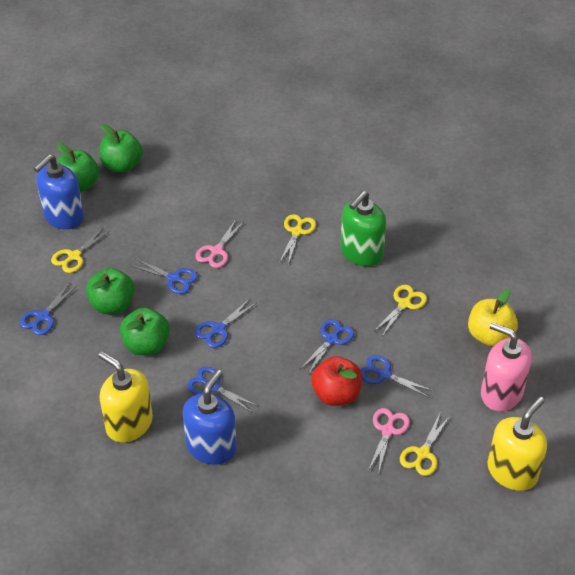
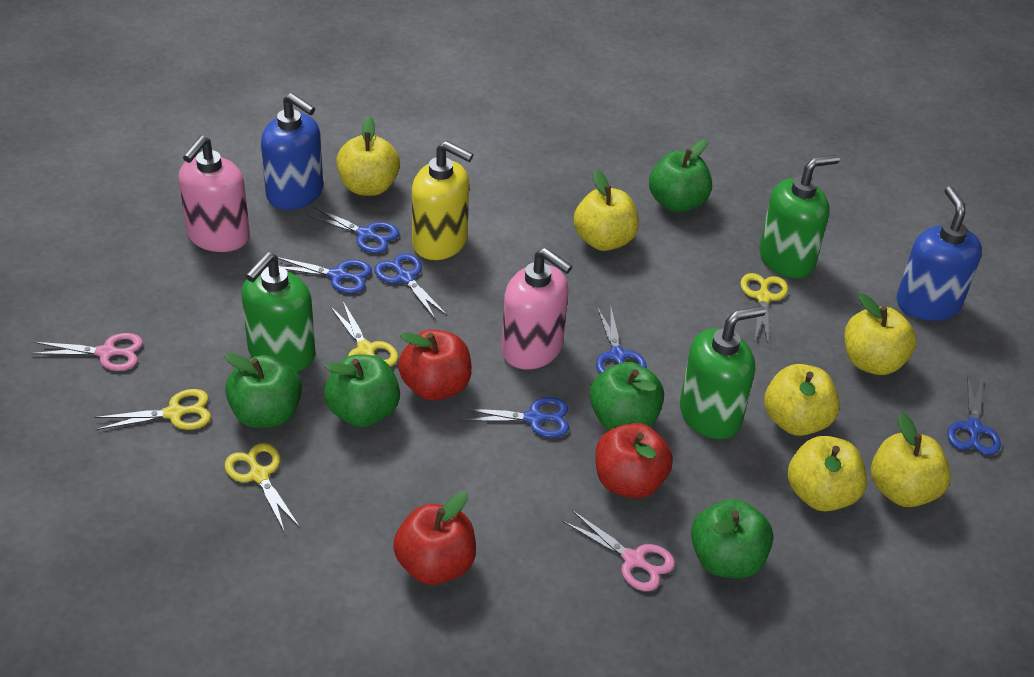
green apple: [57,142,99,192] [86,268,135,314] [99,124,143,173] [120,308,170,355] = 4 -> [224,353,302,428] [324,355,400,427] [590,362,664,430] [649,139,712,212] [691,499,773,578] = 5
green soap dispenser: [341,191,386,266] = 1 -> [242,252,316,372] [680,306,766,439] [759,155,840,278] = 3
pink soap dispenser: [481,322,532,411] = 1 -> [178,135,250,252] [502,248,572,370] = 2
red apple: [311,356,362,406] = 1 -> [393,492,476,585] [398,329,472,401] [595,423,673,499] = 3
yellow apple: [468,289,518,346] = 1 -> [336,116,400,196] [574,170,639,251] [764,364,840,436] [788,436,867,511] [844,293,917,375] [871,413,951,507] = 6
yellow soap dispenser: [98,352,153,443] [487,397,547,491] = 2 -> [412,141,474,260] = 1

